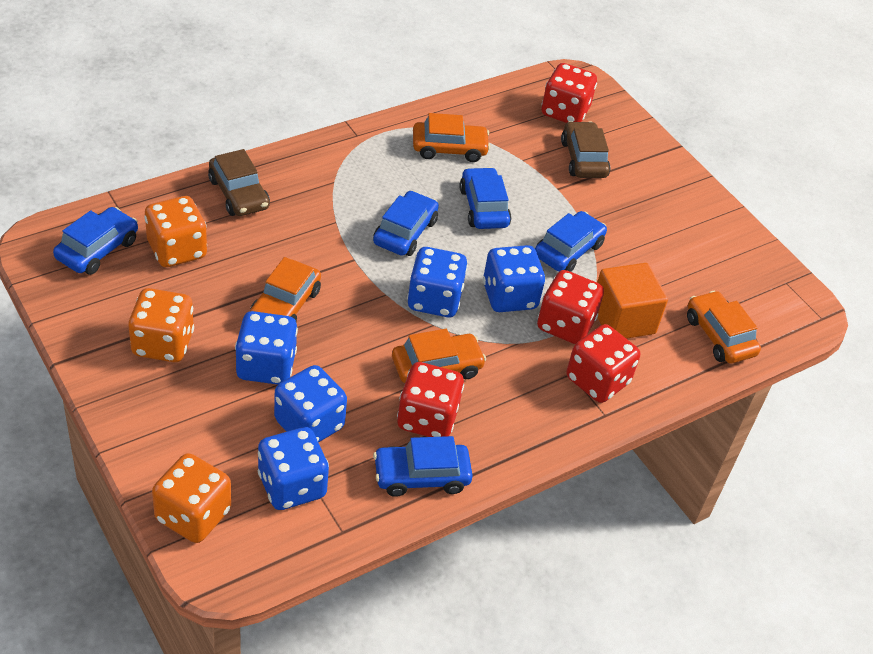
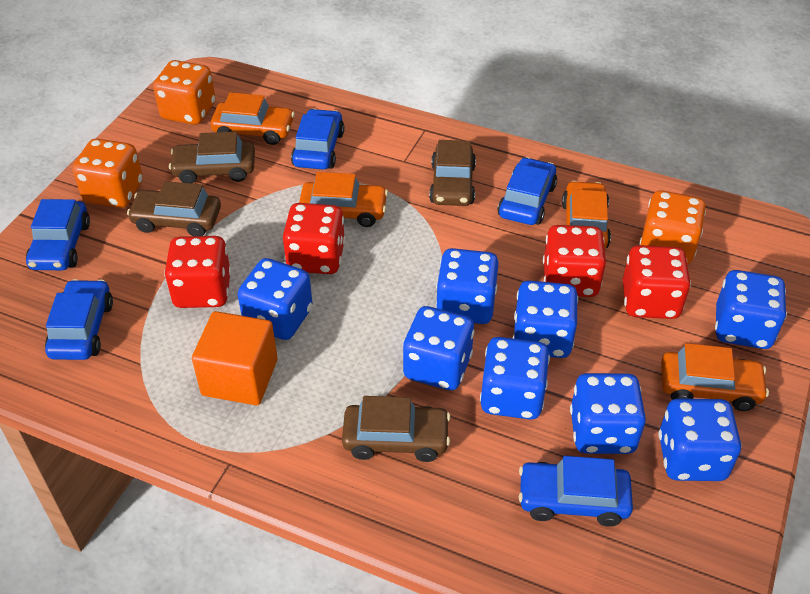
blue dice: [235,311,298,385] [258,427,329,510] [274,365,347,443] [407,247,468,317] [483,245,545,312] = 5 -> [238,258,312,340] [403,306,475,390] [436,248,499,324] [480,337,550,420] [513,281,578,358] [570,373,646,454] [658,398,742,481] [715,270,787,349] = 8
brown car: [208,149,270,216] [561,121,610,178] = 2 -> [127,181,221,236] [169,132,255,183] [342,396,450,462] [429,140,476,206] = 4

